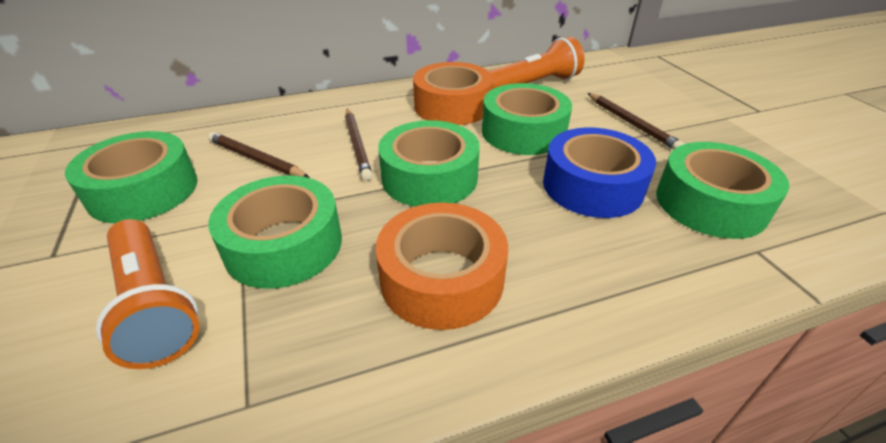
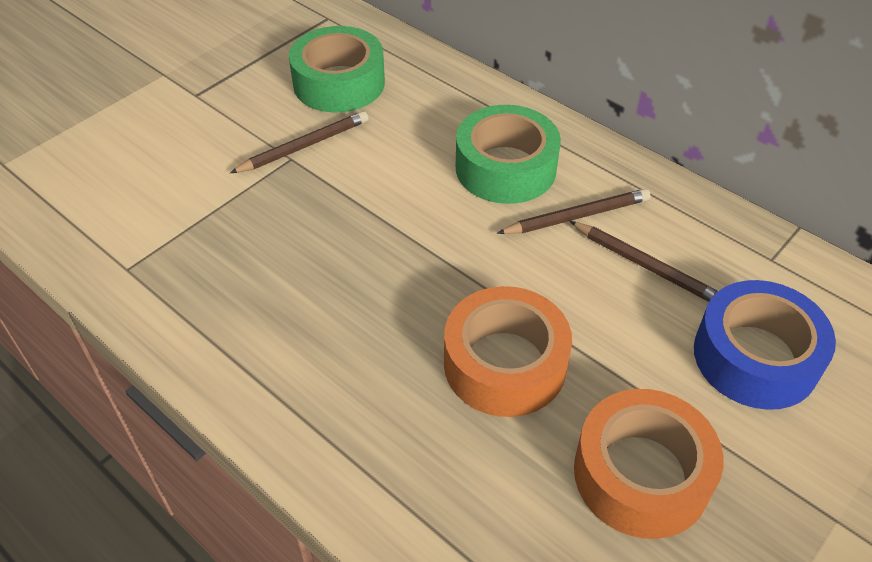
green tape: [65,131,198,223] [208,175,342,289] [378,120,480,207] [482,83,572,155] [656,142,790,239] = 5 -> [289,26,385,112] [456,105,561,204] = 2
orange flashlight: [96,219,199,369] [489,37,585,89] = 2 -> none = 0

